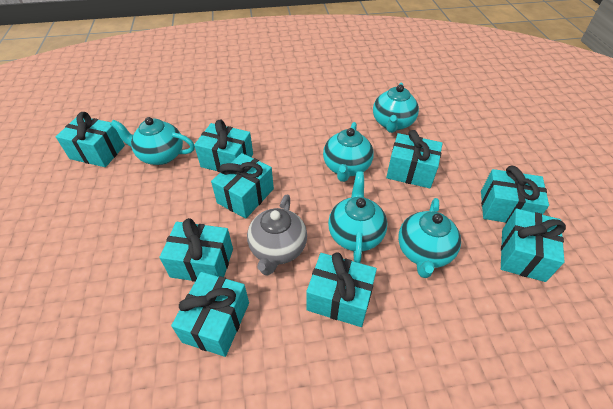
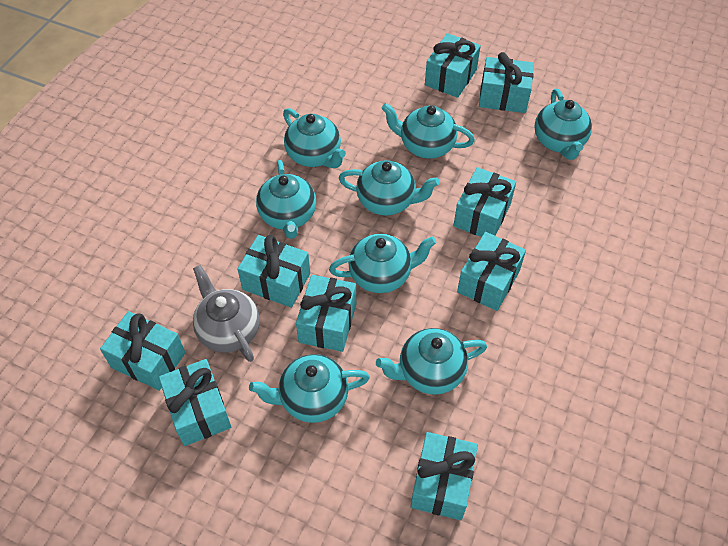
turquoise teapot: [110,117,195,165] [323,122,374,182] [328,171,387,263] [373,83,419,133] [398,198,461,278] = 5 -> [249,354,370,423] [256,160,316,239] [283,108,346,168] [329,234,436,293] [339,160,440,216] [376,328,487,395] [382,103,475,159] [534,89,592,160] = 8

